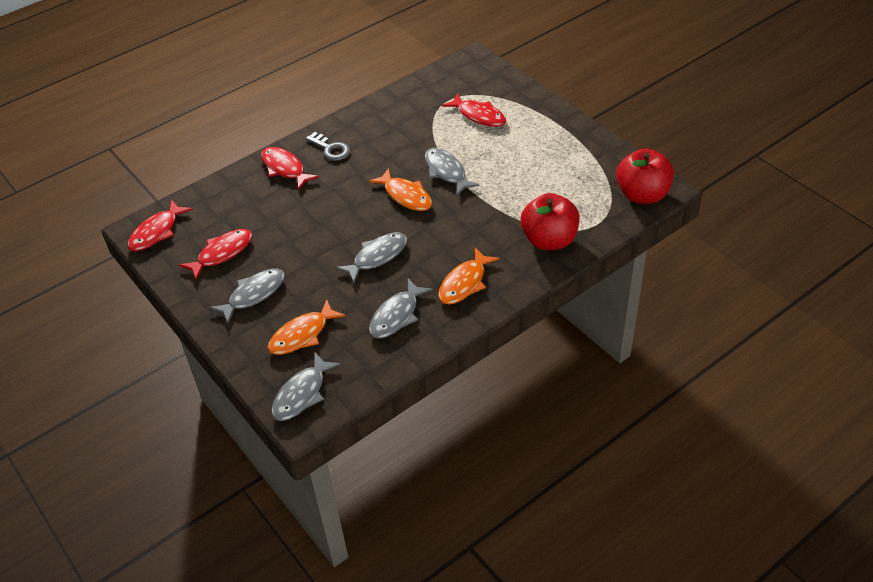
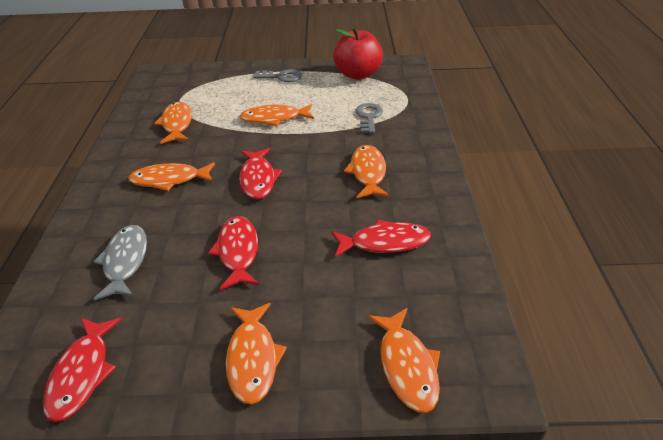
grey fish: [210,269,285,324] [271,353,341,421] [335,233,407,283] [369,279,433,339] [425,148,480,195] = 5 -> [93,225,147,300] = 1
grey key: [306,132,350,161] = 1 -> [253,69,302,82] [356,103,383,133] = 2
orange fish: [268,300,346,355] [369,168,432,211] [438,248,499,305] = 3 -> [128,162,215,191] [154,102,192,144] [226,303,287,405] [239,104,314,126] [344,145,389,198] [368,308,440,413] = 6
red apple: [521,193,580,250] [616,148,674,204] = 2 -> [333,27,383,80] = 1

